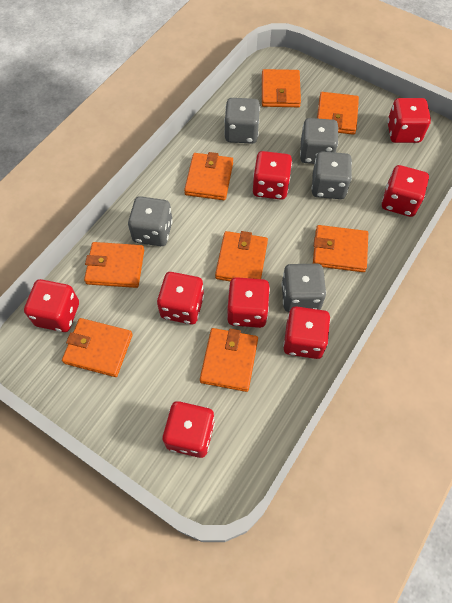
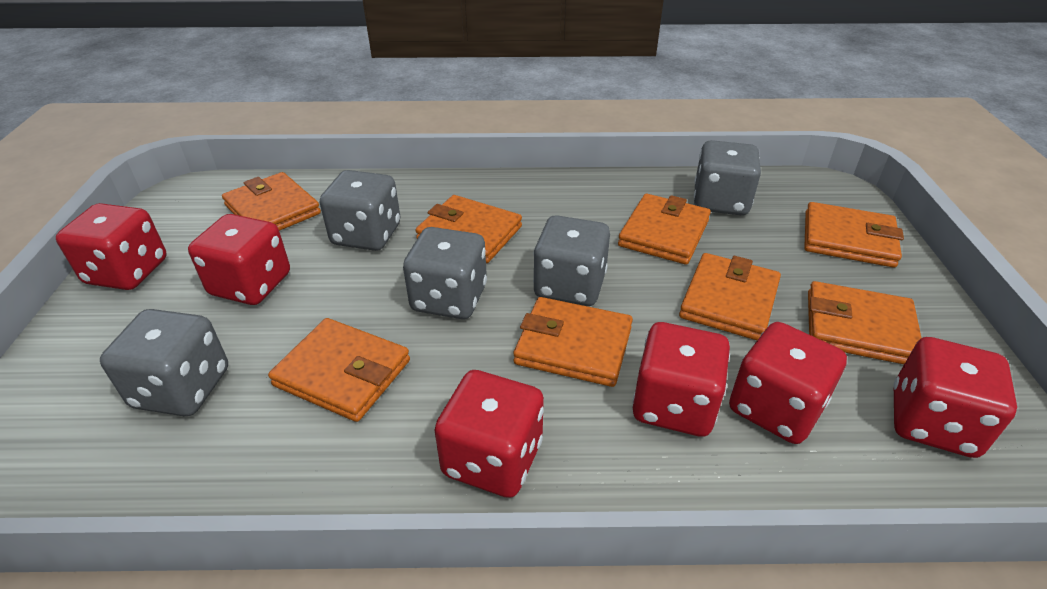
red dice: [24,279,79,332] [157,272,204,324] [163,401,215,458] [227,277,270,328] [253,151,292,200] [283,306,330,359] [382,165,429,217] [387,98,431,143] = 8 -> [56,203,167,290] [188,214,290,305] [434,370,544,498] [632,322,730,437] [729,322,847,444] [893,337,1017,458] = 6

